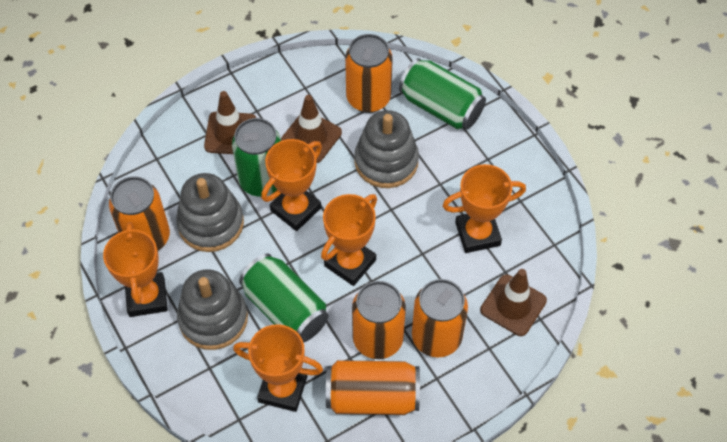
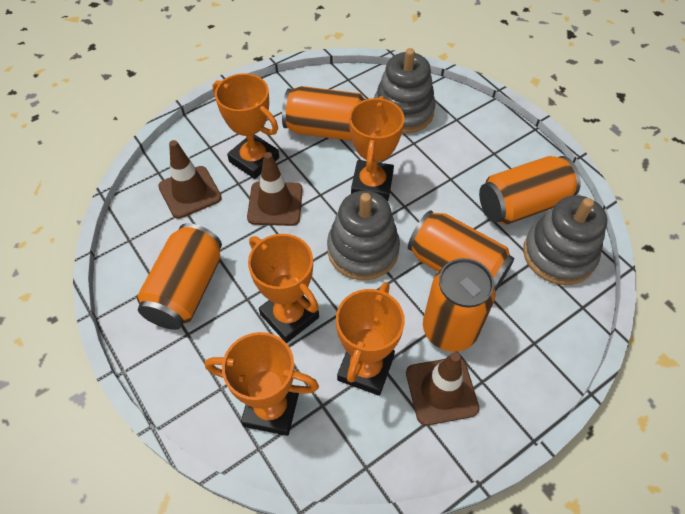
green can: [232,118,281,197] [239,253,329,343] [399,58,486,129] = 3 -> none = 0

